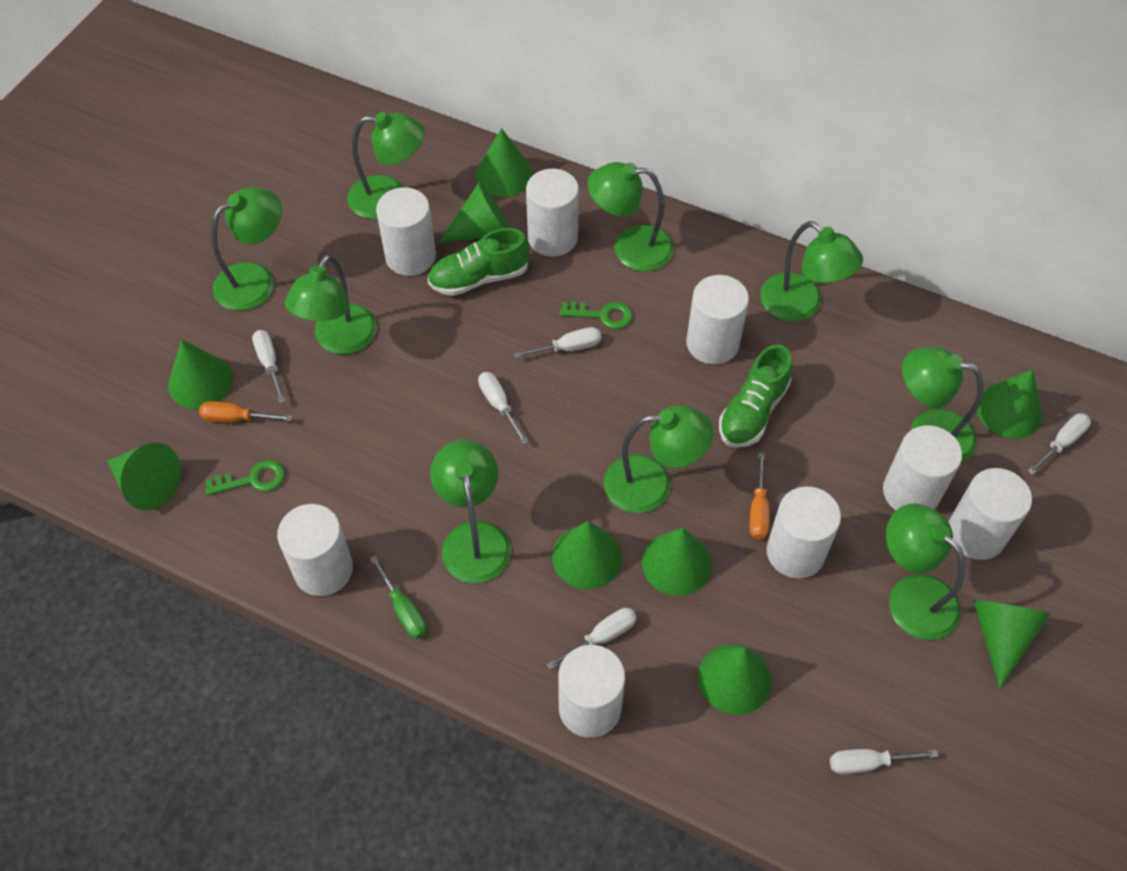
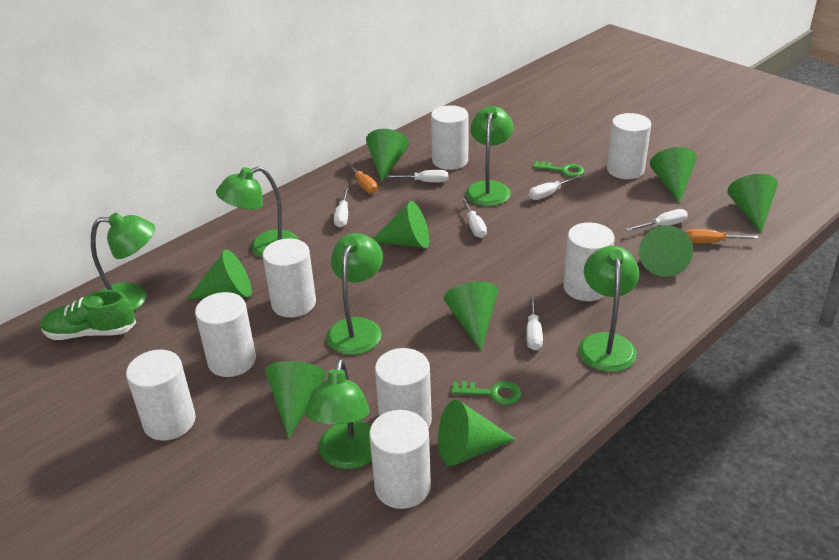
green lamp: [211,187,282,311] [285,255,377,354] [348,112,425,219] [430,440,511,583] [588,162,674,271] [604,405,713,513] [760,221,863,321] [886,503,965,640] [902,347,984,462] = 9 -> [91,213,155,311] [216,166,299,258] [305,358,372,469] [326,233,383,355] [466,106,513,206] [579,246,639,372] = 6
green screwdriver: [370,556,427,639] = 1 -> none = 0
green shoe: [428,228,530,296] [719,344,792,448] = 2 -> [41,290,136,340] = 1

